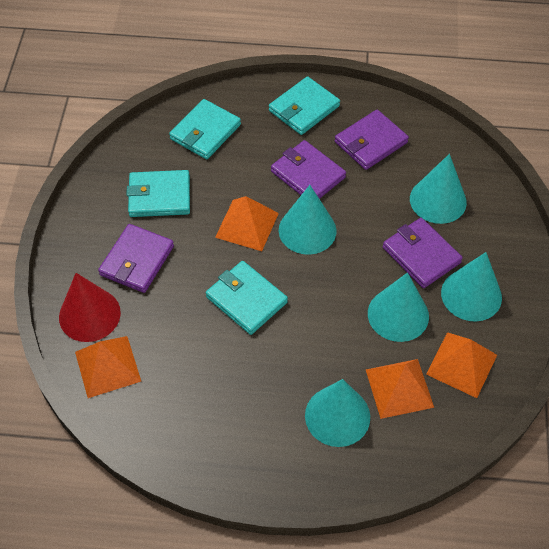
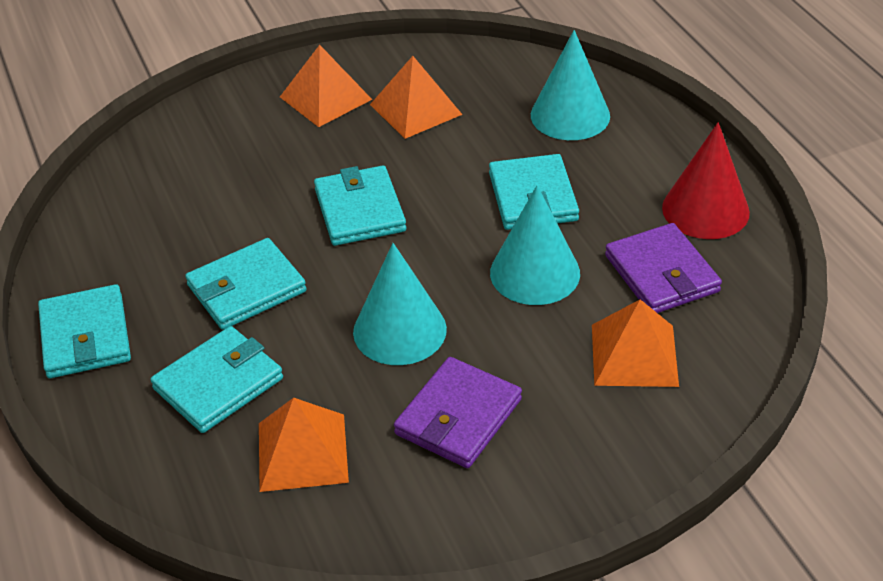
purple wallet: [98,224,174,293] [271,140,346,199] [335,110,409,170] [383,218,463,288] = 4 -> [394,357,522,468] [605,223,722,313] = 2
turquoise cone: [279,185,337,255] [305,379,370,447] [368,272,429,342] [410,154,467,224] [441,252,502,322] = 5 -> [353,243,447,365] [490,185,580,305] [531,30,610,140] = 3
turquoise wallet: [126,170,190,217] [169,99,241,159] [206,261,288,335] [269,76,340,135] = 4 -> [38,284,131,378] [151,326,283,433] [185,238,306,330] [314,166,406,246] [489,154,579,230] = 5

